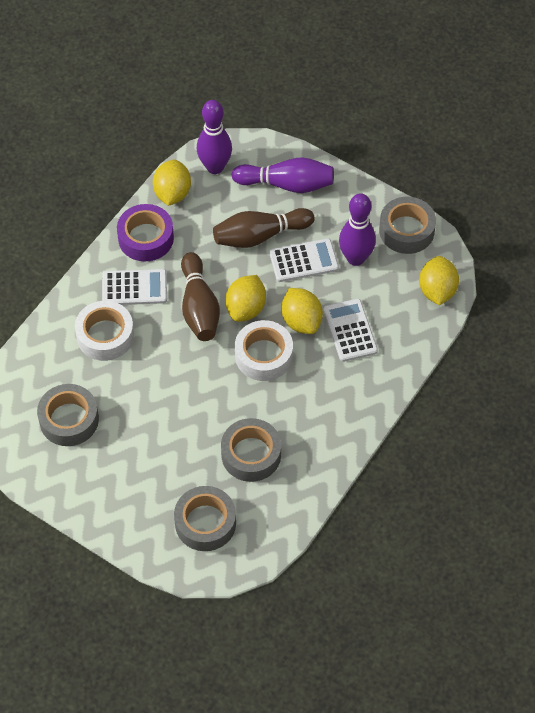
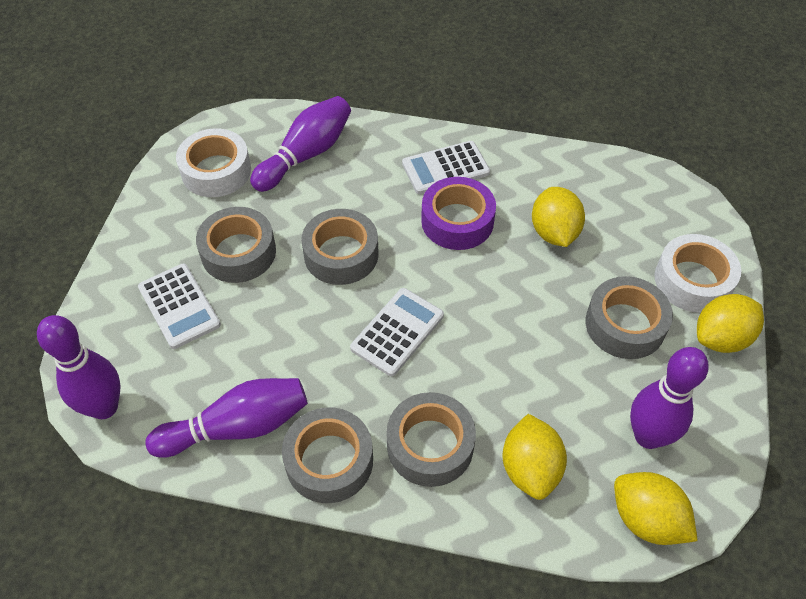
brown bowling pin: [181,252,220,341] [213,208,315,248] = 2 -> none = 0
grey tape: [37,384,99,446] [174,486,236,551] [221,418,281,482] [379,197,436,254] = 4 -> [196,207,276,283] [282,407,373,503] [301,209,379,285] [386,392,476,487] [586,276,673,359] = 5
purple bowling pin: [197,100,232,174] [232,157,334,193] [339,193,376,266] = 3 -> [37,315,120,419] [145,378,308,458] [250,96,351,192] [630,347,709,449] = 4

